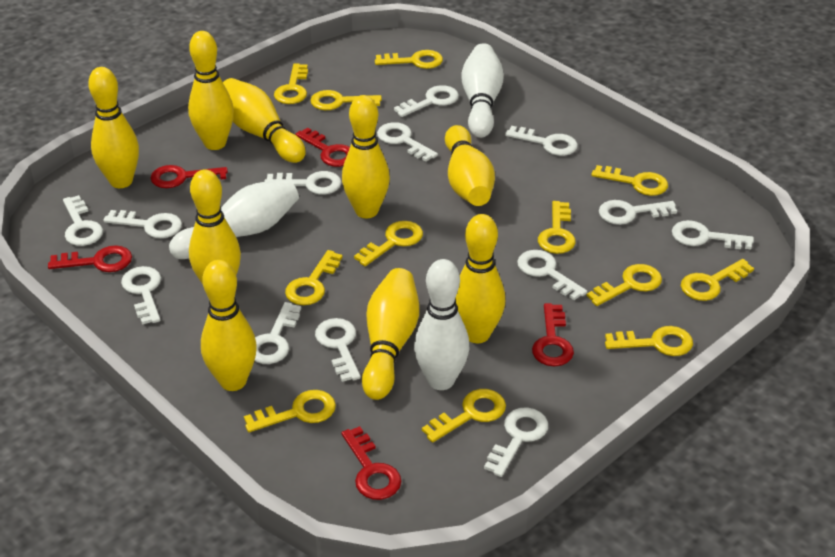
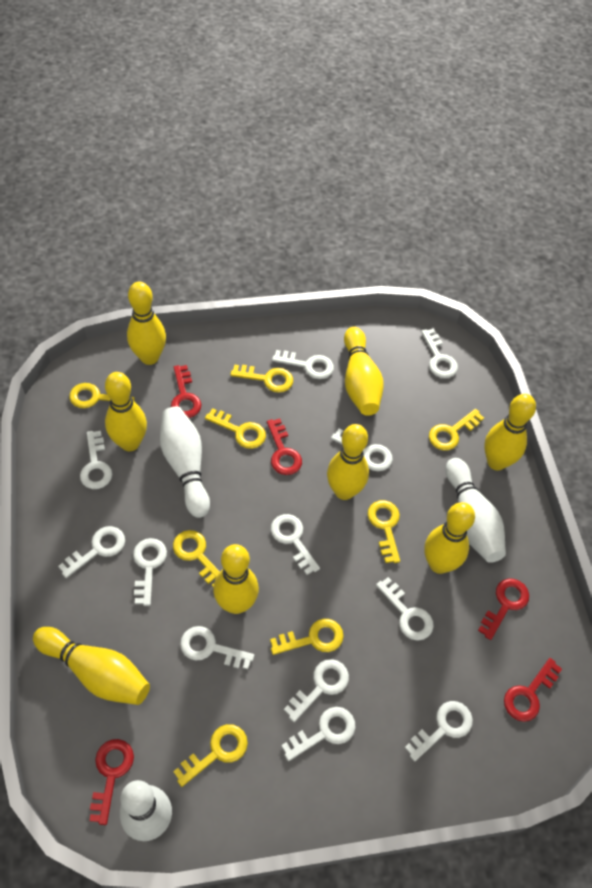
white key: [63,195,103,246] [103,210,182,238] [121,266,161,325] [255,302,301,364] [264,171,341,195] [315,318,361,382] [377,122,438,162] [394,85,459,117] [484,407,548,477] [505,126,578,156] [517,250,587,300] [599,200,677,225] [672,220,754,249] = 13 -> [58,526,125,578] [80,431,112,489] [133,538,167,606] [180,626,254,669] [271,514,320,575] [272,350,334,379] [281,707,356,761] [284,659,349,722] [331,429,393,471] [376,577,434,641] [405,701,473,761] [421,329,458,378] = 12
yellow bowling pin: [88,67,139,188] [188,31,234,150] [189,169,241,283] [201,260,257,391] [223,78,306,163] [342,95,390,218] [362,268,419,400] [445,125,495,206] [455,214,505,343] = 9 -> [33,627,150,705] [105,372,147,451] [127,282,166,365] [213,544,259,614] [327,424,369,500] [344,327,384,416] [425,502,475,574] [484,394,536,471] = 8
yellow key: [244,390,336,432] [274,63,308,104] [285,250,343,305] [310,90,382,110] [354,221,423,266] [375,50,443,69] [422,389,506,443] [538,201,576,254] [587,264,662,306] [591,165,668,196] [605,326,693,356] [681,259,754,301] = 12 -> [69,383,135,408] [173,530,220,587] [173,724,248,787] [205,408,266,449] [230,364,293,393] [270,619,344,655] [367,500,400,563] [429,409,484,450] = 8

